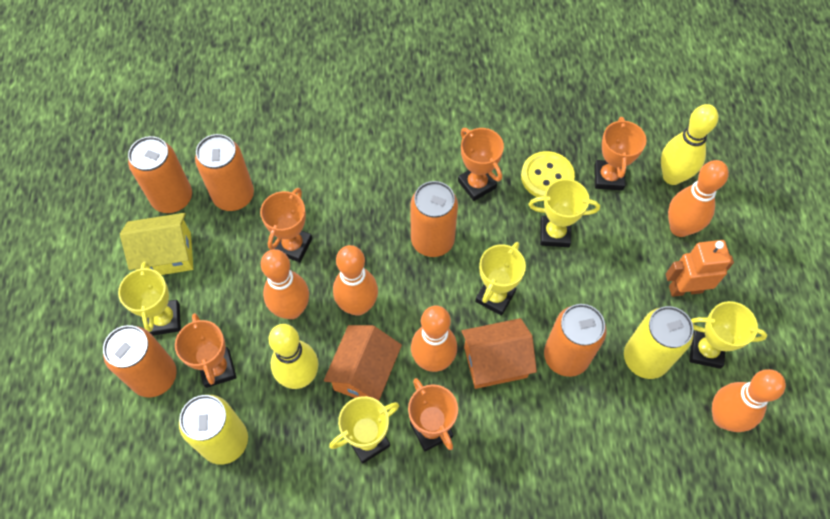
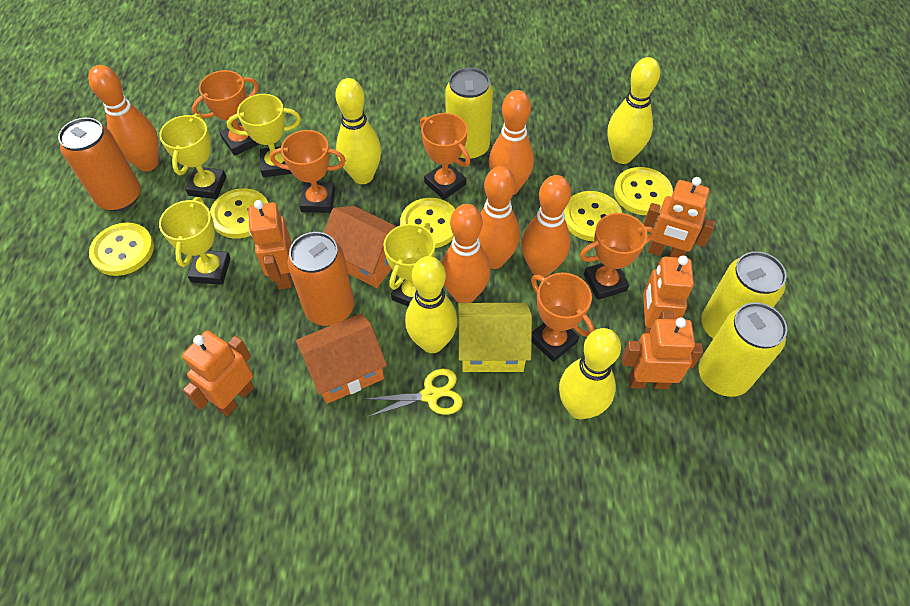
orange can: [103,325,177,398] [128,136,192,213] [195,134,254,211] [410,181,458,257] [544,304,606,377] = 5 -> [58,118,141,211] [287,232,354,326] = 2
orange robot: [666,240,734,297] = 1 -> [182,330,254,416] [248,200,292,289] [622,318,703,389] [643,177,715,258] [643,256,694,333] = 5
yellow bowling pin: [268,324,318,389] [661,104,718,185] = 2 -> [335,78,381,184] [405,256,457,353] [559,328,621,420] [607,57,660,164] = 4
yellow button: [521,151,575,197] = 1 -> [89,223,154,276] [210,188,268,239] [400,198,455,248] [564,191,622,241] [614,167,673,215] = 5
yellow can: [179,395,248,465] [624,306,694,379] = 2 -> [445,68,493,160] [698,302,787,397] [701,251,787,339] = 3
yellow scissors: none = 0 -> [365,369,463,417] = 1
yellow trophy: [118,261,181,336] [329,396,399,463] [475,242,526,316] [529,179,600,247] [689,301,767,369] = 5 -> [159,114,226,199] [159,197,231,285] [227,94,301,177] [383,223,435,306] = 4

